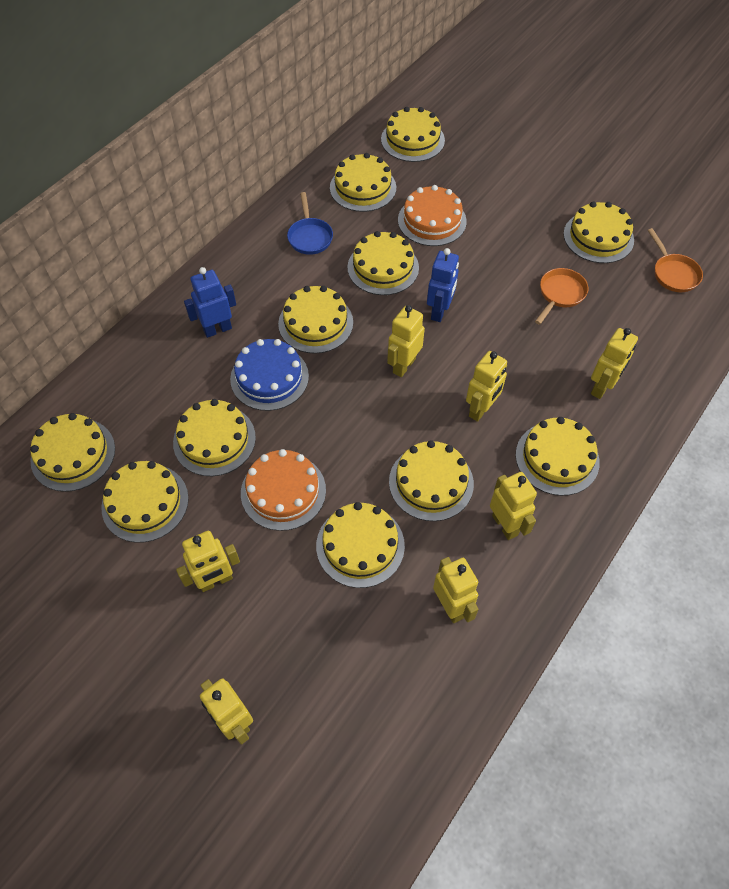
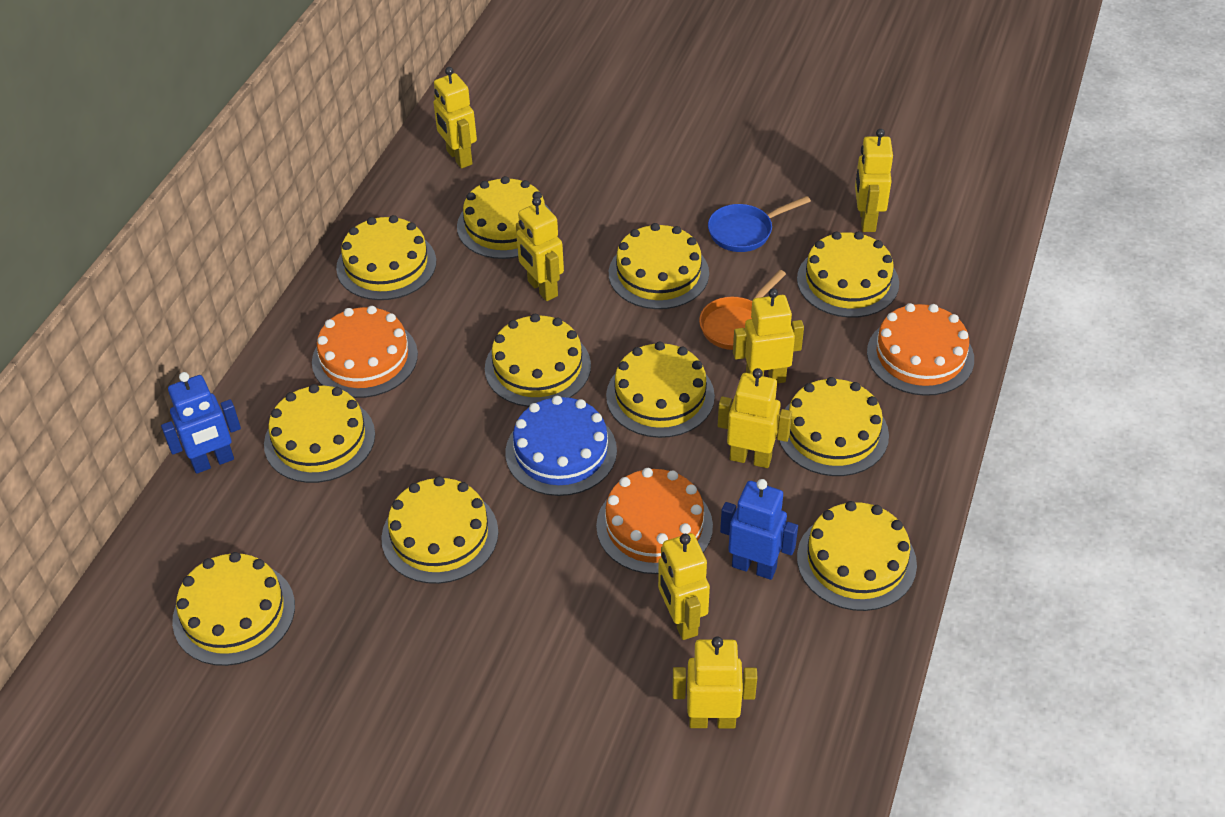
orange cake: [241,449,326,531] [398,185,467,246] = 2 -> [312,306,418,398] [596,468,713,574] [867,303,974,396] = 3
orange pan: [535,268,588,324] [648,228,703,292] = 2 -> [699,270,786,350] = 1

